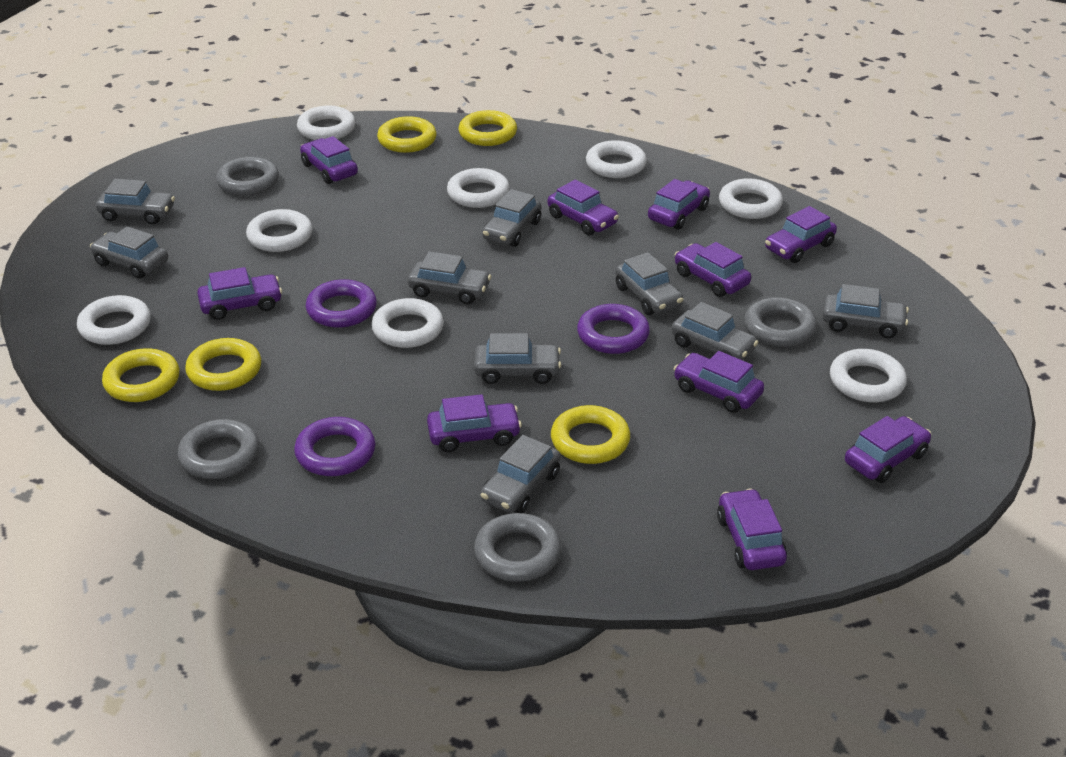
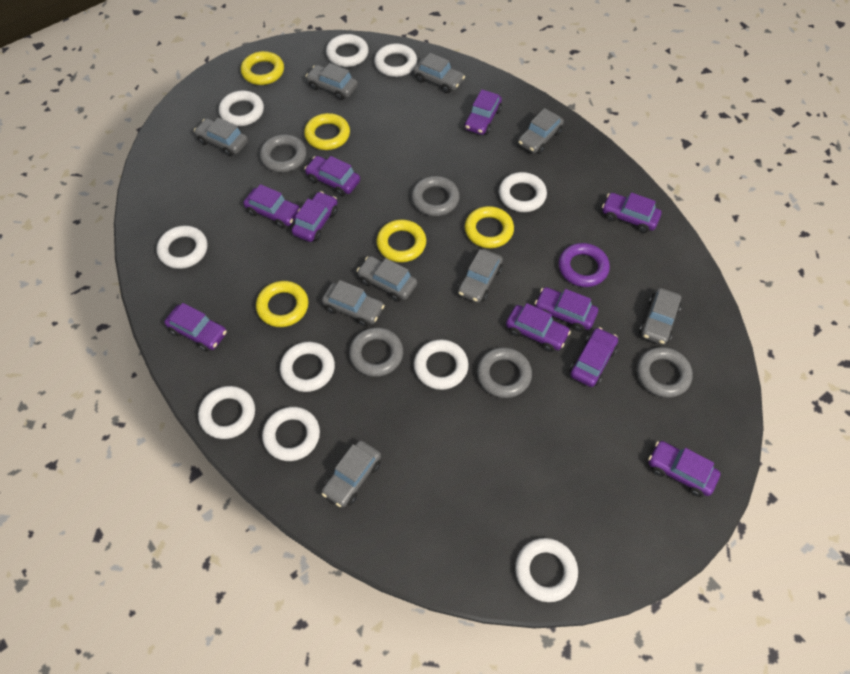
grey ring: [177,419,259,479] [216,157,279,196] [474,513,562,582] [744,297,817,347] = 4 -> [260,135,307,172] [349,327,403,377] [411,176,460,216] [477,347,532,398] [637,347,693,398] = 5
purple ring: [294,417,375,476] [306,279,377,328] [577,304,650,354] = 3 -> [559,243,610,287] = 1
white ring: [77,295,151,345] [246,209,313,252] [297,106,356,140] [371,298,444,348] [447,168,510,208] [586,140,647,178] [719,178,783,219] [830,349,907,402] = 8 -> [157,226,208,269] [198,386,255,439] [219,91,264,126] [262,407,320,461] [280,342,335,392] [326,34,369,67] [374,44,417,77] [414,339,469,390] [499,172,547,212] [515,538,578,602] = 10

